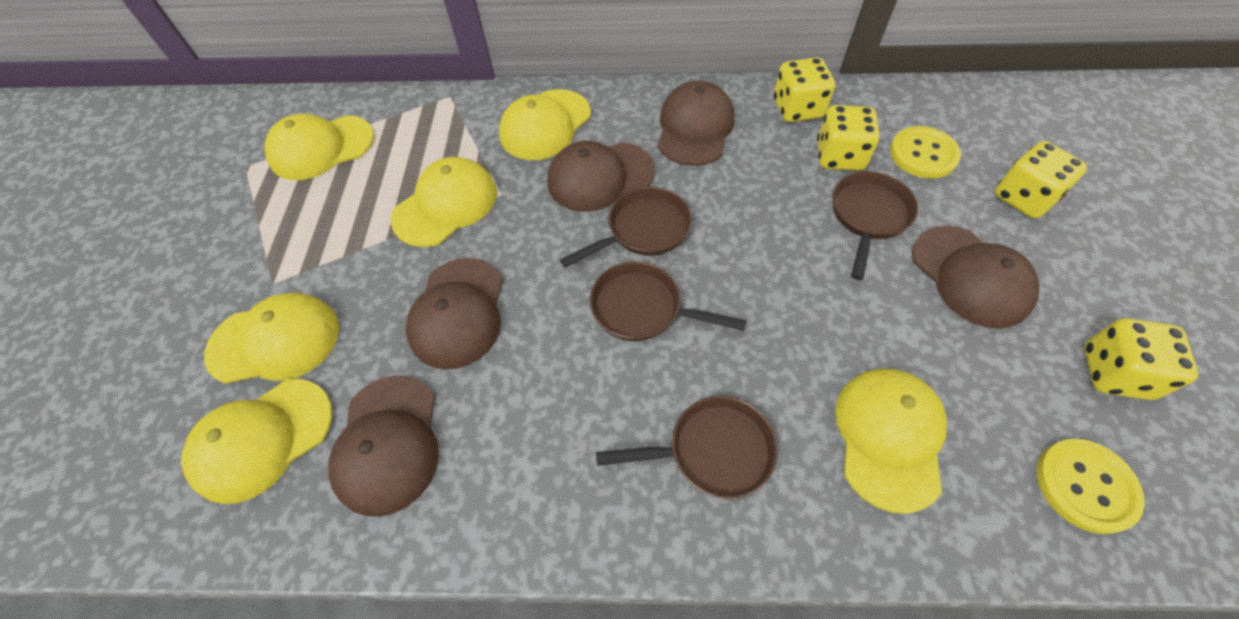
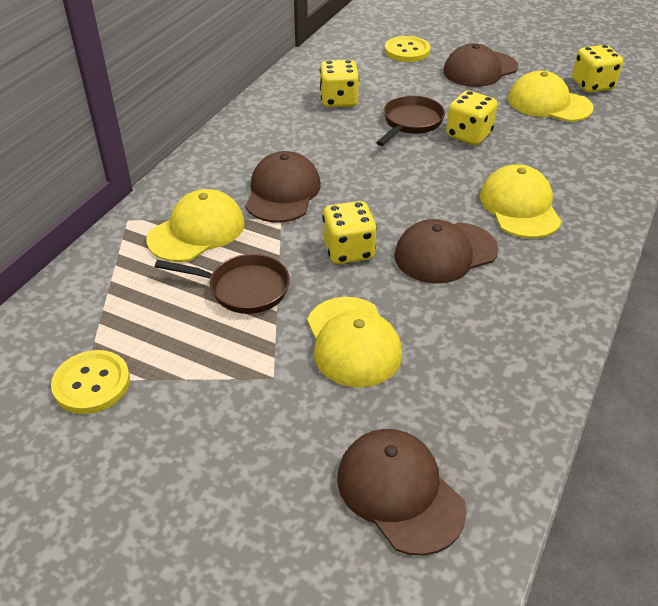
brown cap: [328,375,439,517] [406,258,503,369] [547,141,655,212] [657,81,734,166] [912,226,1040,329] = 5 -> [246,151,321,223] [337,429,467,556] [394,219,498,284] [443,43,518,87] = 4
brown pan: [560,187,692,268] [590,261,746,341] [596,396,777,499] [832,171,918,280] = 4 -> [155,254,290,314] [376,95,445,146] = 2
yellow cap: [181,379,332,504] [204,292,339,384] [264,114,374,180] [391,157,497,247] [499,89,591,160] [835,369,947,514] = 6 -> [146,189,245,262] [307,297,402,388] [480,164,562,238] [508,70,594,122] = 4

